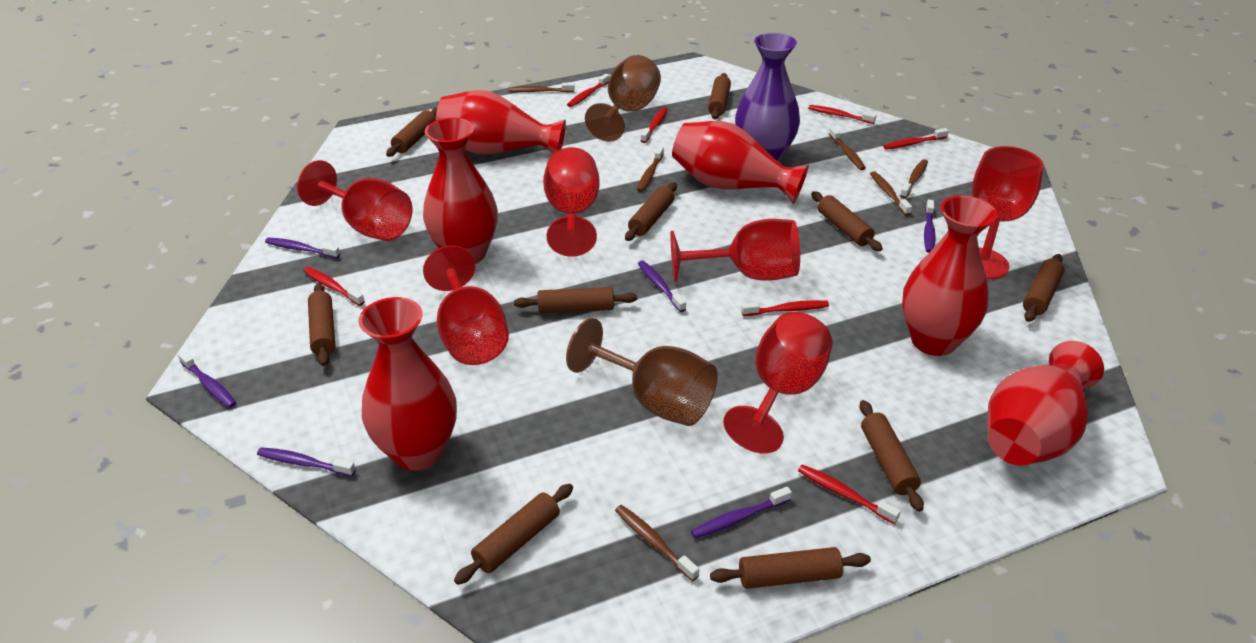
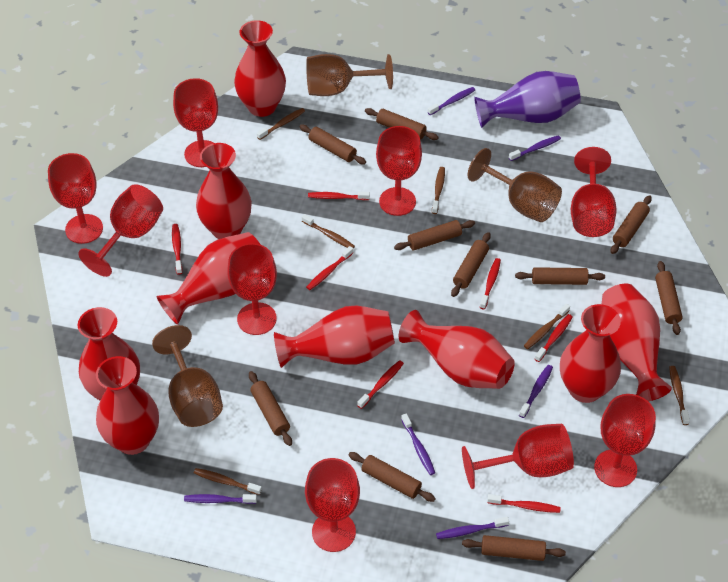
brown goblet: [566,318,717,426] [585,55,661,142] = 2 -> [152,325,223,427] [306,54,393,96] [468,148,562,222] = 3
red goblet: [297,160,412,241] [423,245,509,365] [543,147,600,257] [671,219,800,282] [723,312,833,454] [972,146,1044,279] = 6 -> [48,153,103,244] [78,184,163,277] [173,78,218,167] [227,243,277,335] [305,458,360,552] [376,126,422,216] [462,424,574,489] [571,147,616,237] [594,394,656,487] = 9
red vase: [359,297,457,471] [423,118,498,264] [435,90,566,154] [672,121,809,204] [902,196,997,356] [987,341,1104,466] = 6 -> [78,307,140,400] [96,356,159,455] [156,232,261,325] [196,143,252,239] [234,20,286,117] [274,306,395,368] [399,310,515,389] [560,304,621,403] [602,284,672,401] = 9

